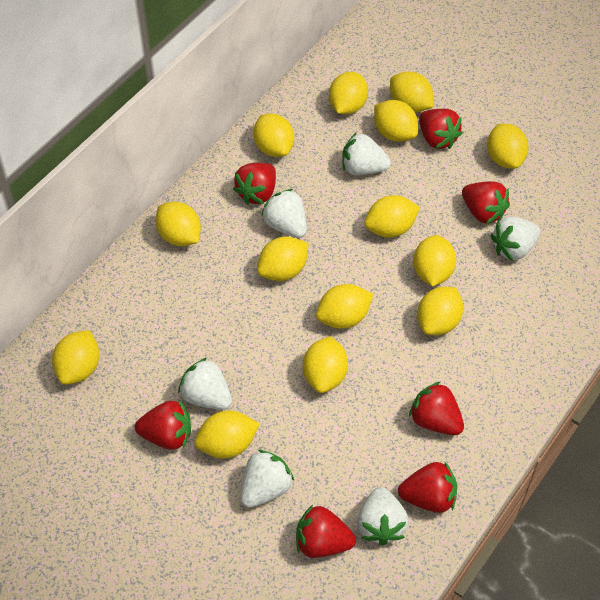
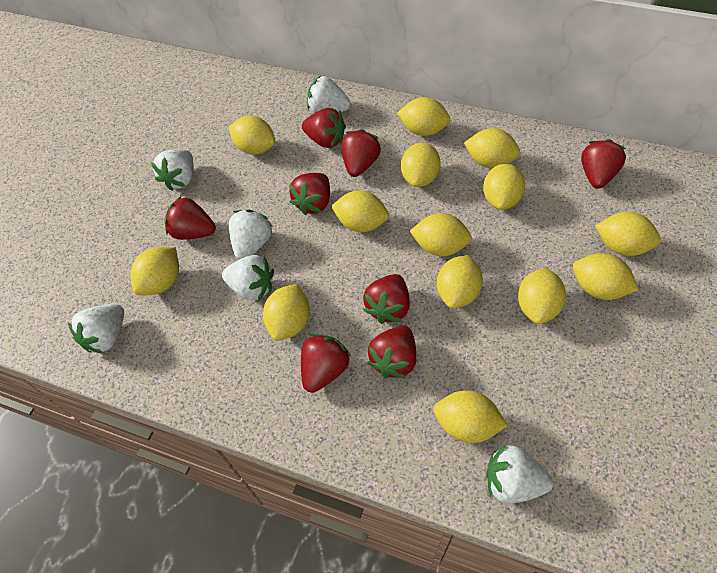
red strawberry: [135,401,191,450] [233,163,276,205] [296,505,356,558] [398,461,457,513] [409,382,464,435] [419,109,463,149] [462,181,510,224] = 7 -> [164,196,216,240] [289,173,330,215] [301,334,351,393] [302,108,346,148] [341,129,381,177] [363,274,410,324] [367,326,416,379] [581,139,626,189] = 8

